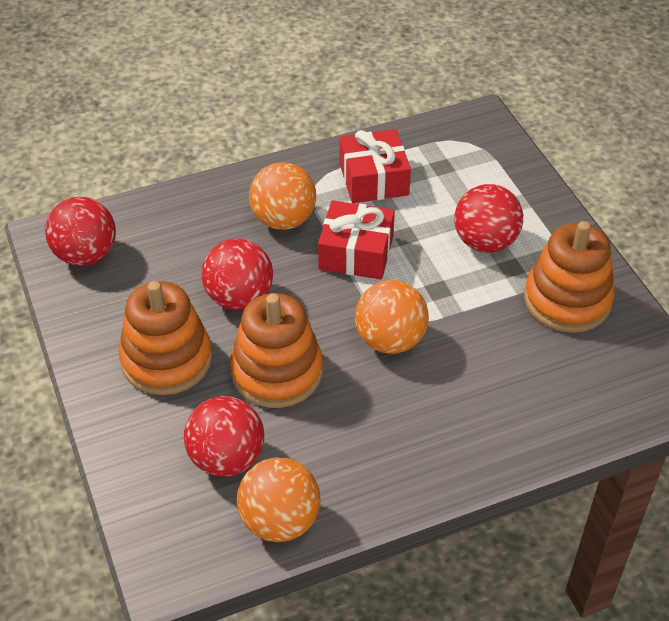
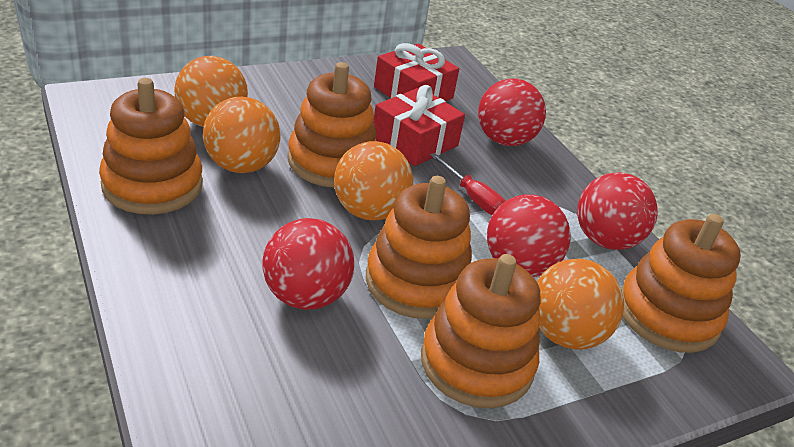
orange ball: [237,457,321,542] [249,162,316,230] [355,280,429,354] = 3 -> [174,56,248,127] [203,97,281,173] [334,141,413,220] [537,259,624,350] = 4
orange stacking toy: [119,281,212,395] [230,293,323,408] [524,221,615,333] = 3 -> [99,78,203,215] [288,62,377,188] [366,176,472,319] [421,254,541,408] [621,214,741,353] = 5
red screwdriver: none = 0 -> [430,153,505,215] = 1

